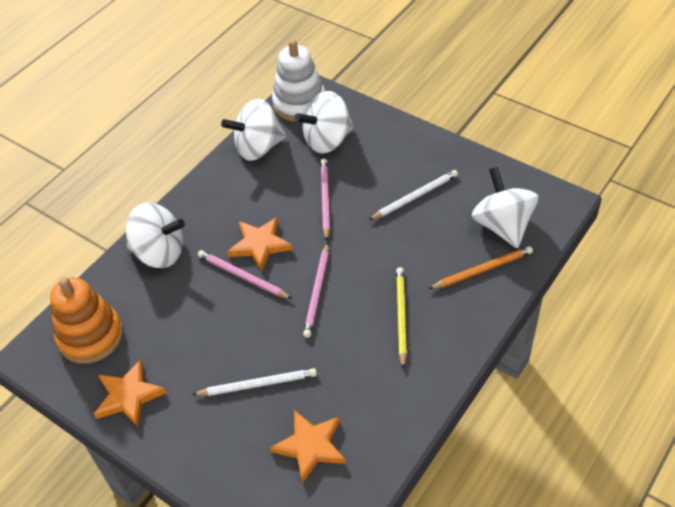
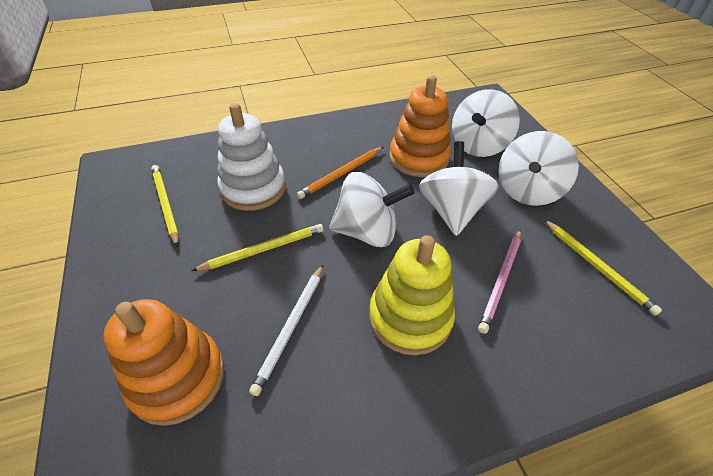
orange stacking toy: [50,277,123,364] = 1 -> [103,299,224,426] [389,75,451,177] = 2
orange star: [94,359,167,427] [227,217,293,272] [270,410,346,484] = 3 -> none = 0
pink pencil: [198,250,292,299] [303,242,329,338] [321,159,330,241] = 3 -> [478,229,521,334] = 1
white pencil: [192,368,317,396] [369,170,458,220] = 2 -> [249,265,323,396] = 1
yellow pencil: [396,267,407,369] = 1 -> [151,165,179,247] [192,224,324,271] [544,220,662,316] = 3
yellow stacking toy: none = 0 -> [369,235,455,355] = 1

